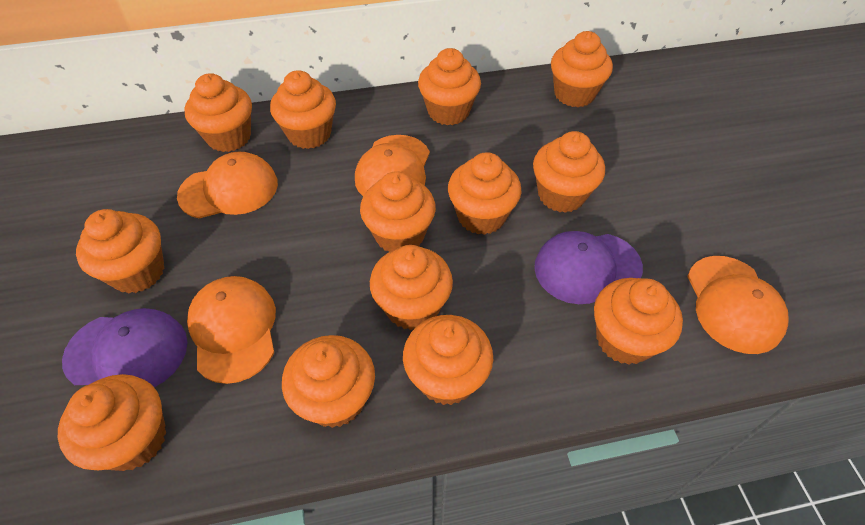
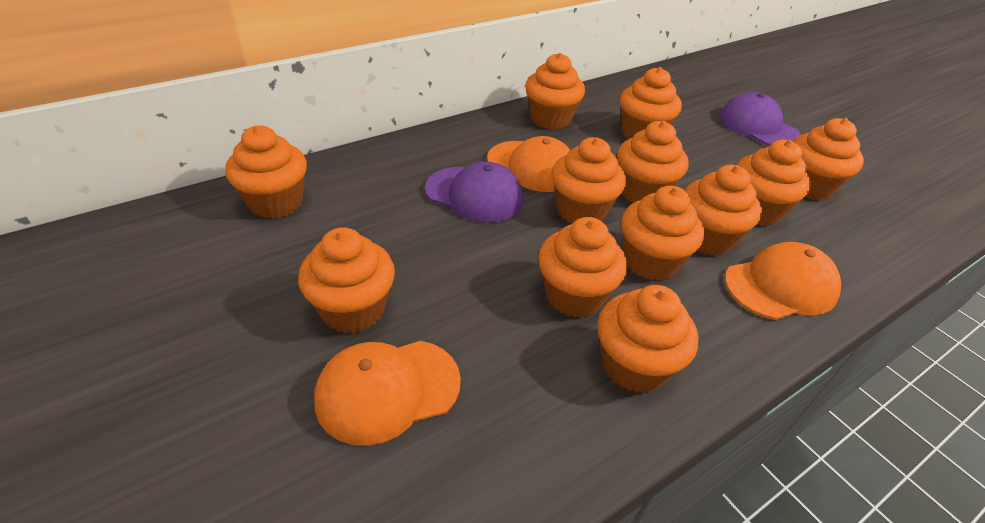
orange cap: [177,151,278,218] [187,276,276,384] [355,135,430,196] [687,256,789,354] = 4 -> [314,341,461,446] [487,136,570,192] [725,242,841,320] = 3
orange cupcake: [58,374,166,471] [76,209,164,293] [184,73,252,152] [270,70,336,149] [282,335,375,428] [360,171,436,252] [370,245,453,330] [403,315,493,405] [418,48,481,125] [448,152,522,235] [533,131,605,213] [551,31,613,107] [594,278,683,365] = 13 -> [225,125,307,218] [298,227,395,333] [525,53,585,129] [538,217,627,318] [551,137,626,224] [597,285,699,393] [617,121,689,203] [620,67,682,139] [621,186,704,281] [684,165,762,256] [737,140,811,226] [793,118,864,200] = 12

